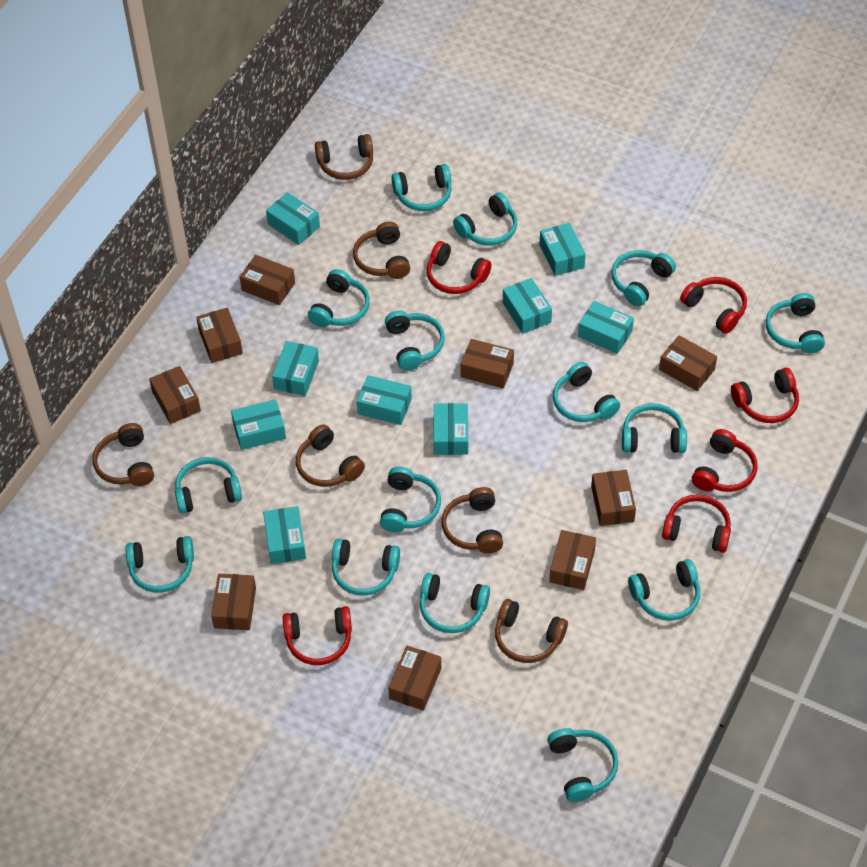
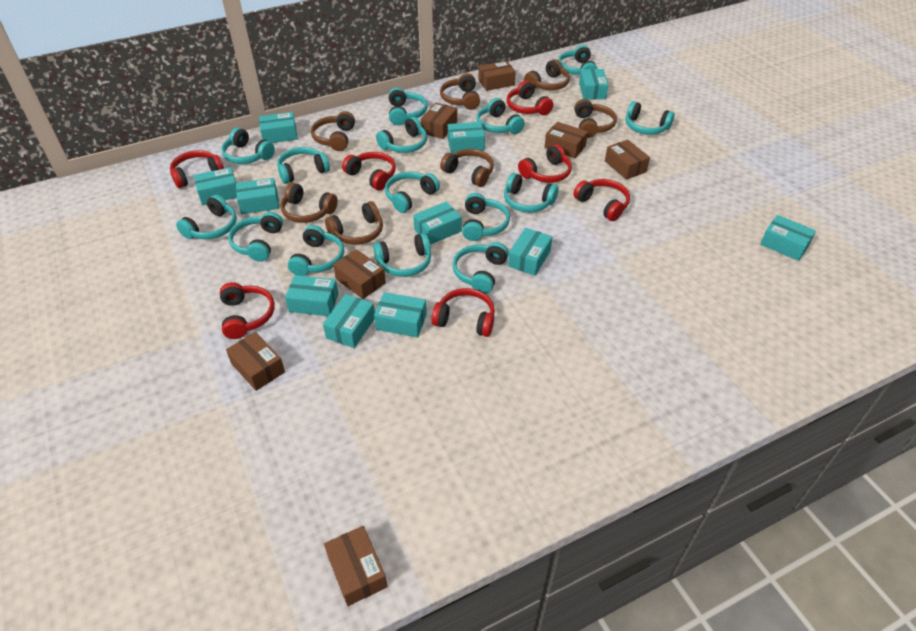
brown box: [149,366,201,424] [196,308,243,363] [211,574,256,630] [240,255,295,305] [388,646,441,711] [461,339,514,388] [549,530,596,590] [591,470,636,526] [659,335,717,391] = 9 -> [226,332,285,391] [324,526,388,606] [333,249,386,299] [421,102,457,139] [478,61,516,91] [544,122,588,158] [605,139,650,180] = 7
brown headphones: [92,423,154,486] [296,424,365,487] [315,134,373,180] [353,221,410,279] [442,487,503,553] [495,599,568,663] = 6 -> [281,183,338,223] [311,111,355,151] [325,201,383,245] [440,73,480,110] [440,149,494,187] [524,59,570,90] [574,99,617,138] = 7
red headphones: [283,606,352,665] [426,241,491,294] [662,494,731,553] [680,277,747,334] [692,429,757,492] [731,368,799,423] = 6 -> [170,150,224,188] [220,282,275,339] [342,152,396,190] [431,288,495,337] [507,81,553,115] [518,144,572,183] [573,179,630,221] = 7
turquoise box: [231,399,286,450] [263,506,306,564] [266,192,320,245] [272,341,319,396] [357,375,412,425] [433,403,468,455] [503,278,552,334] [539,223,586,276] [578,301,634,354] = 9 -> [194,167,237,205] [236,178,279,214] [259,112,298,143] [285,275,339,316] [323,294,375,348] [374,292,427,337] [413,202,462,245] [448,122,485,153] [508,228,552,276] [579,69,608,99] [760,215,816,261] = 11

